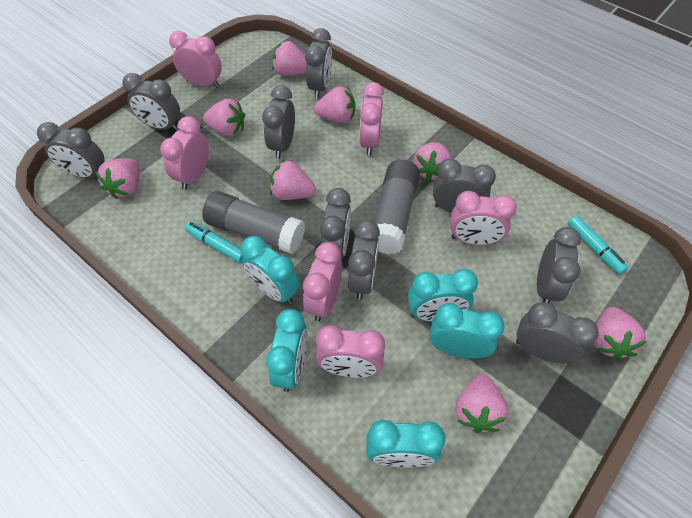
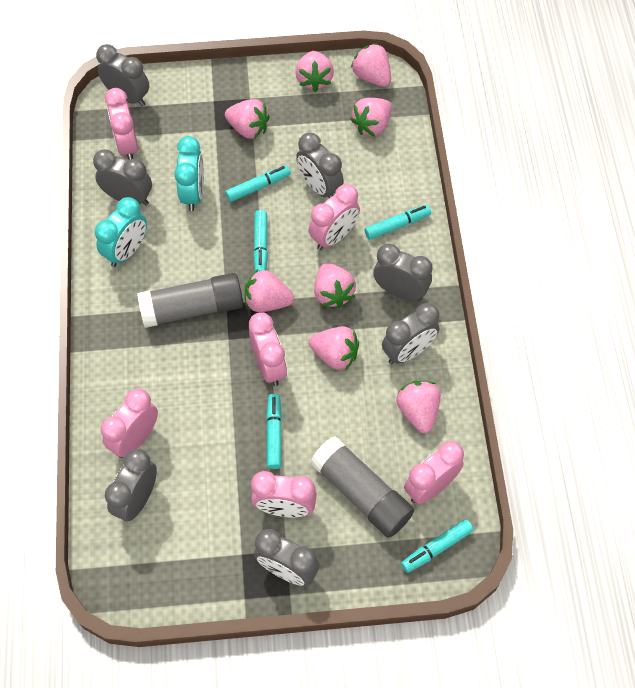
grey clock: [37,122,105,178] [122,73,180,131] [262,85,295,159] [305,28,332,98] [320,188,351,260] [348,220,380,300] [433,158,496,213] [516,302,599,364] [537,227,581,303] = 9 -> [93,149,152,205] [96,44,149,106] [105,449,157,522] [254,529,319,586] [296,133,344,198] [373,243,433,301] [382,303,439,364] = 7
turquoise clock: [241,236,300,304] [266,309,308,392] [366,420,446,467] [408,269,478,321] [429,303,505,359] = 5 -> [95,197,147,267] [174,136,204,211] = 2
turquoise marker: [185,221,243,263] [567,216,628,274] = 2 -> [225,165,291,202] [253,210,268,272] [266,394,282,469] [365,205,431,240] [401,519,474,573] = 5

